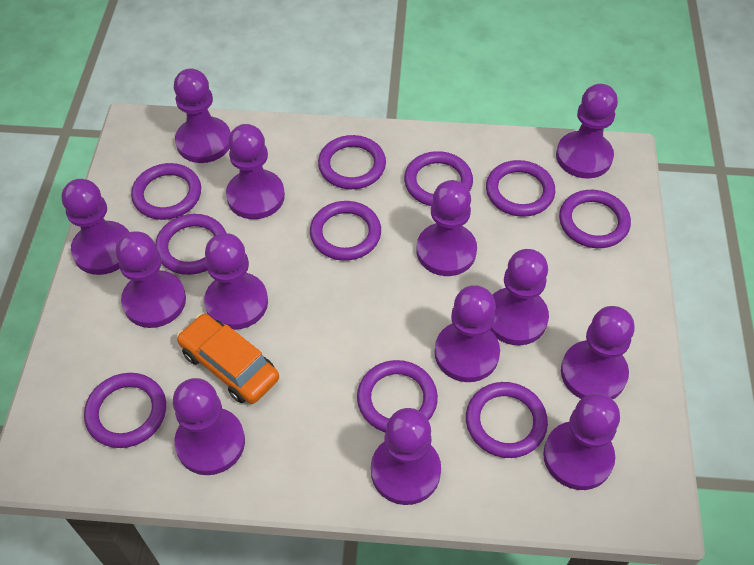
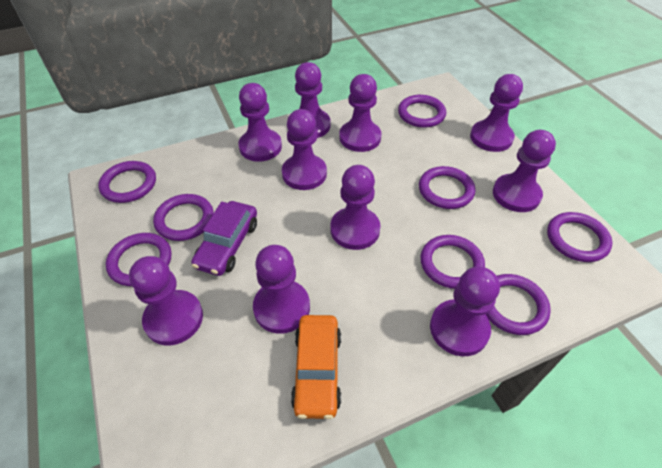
purple car: none = 0 -> [191,201,257,276] = 1
purple pawn: [62,179,129,275] [116,231,186,328] [173,378,245,475] [174,68,231,163] [204,233,268,330] [226,124,285,219] [371,408,441,505] [416,180,477,276] [434,285,500,382] [490,249,549,345] [543,393,620,490] [556,84,618,179] [561,306,635,399] = 13 -> [129,256,203,345] [238,83,282,162] [253,245,310,334] [282,109,327,190] [295,62,331,138] [330,165,381,250] [339,74,381,152] [430,267,500,356] [470,74,523,152] [493,130,556,212] = 10
purple ring: [84,373,166,448] [131,163,201,220] [155,214,226,275] [310,201,381,261] [318,135,386,189] [357,360,438,432] [404,151,473,206] [466,382,548,458] [486,160,555,217] [559,190,631,248] = 10 -> [98,161,156,203] [106,233,171,286] [153,194,214,241] [398,95,446,128] [419,166,475,209] [421,235,485,289] [486,274,551,335] [547,212,612,262] = 8

